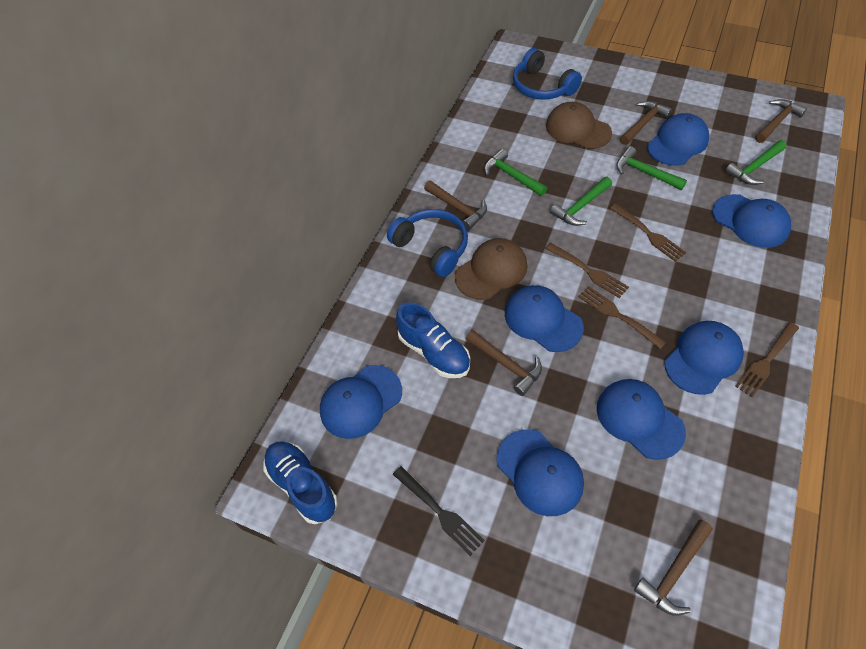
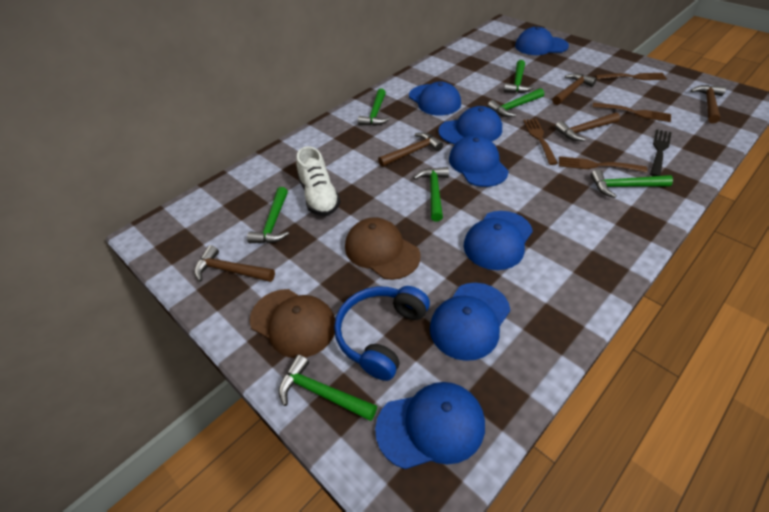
blue headphones: [387,209,468,277] [513,48,582,100] = 2 -> [334,286,430,381] = 1
blue shoe: [264,441,337,524] [396,302,470,378] = 2 -> none = 0
green hammer: [484,149,547,196] [550,177,612,226] [616,146,687,190] [725,140,786,185] = 4 -> [247,187,289,243] [279,355,377,421] [358,88,390,126] [413,167,449,221] [487,88,544,117] [504,60,535,93] [590,169,673,198] = 7
white shoe: none = 0 -> [296,146,341,216] = 1

